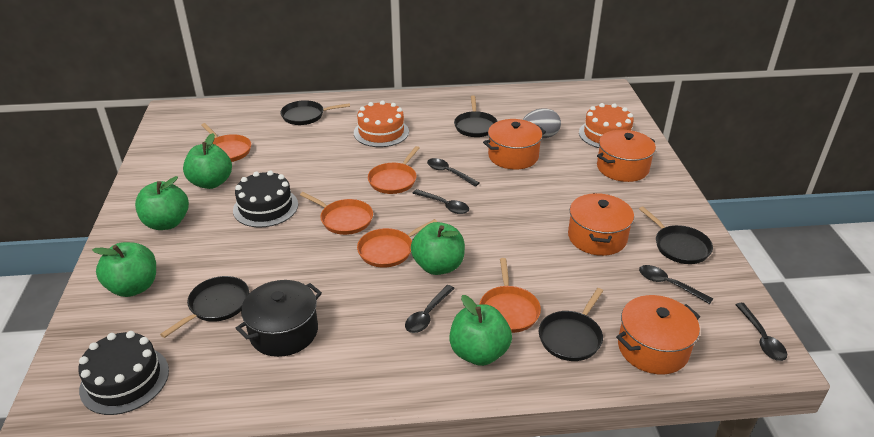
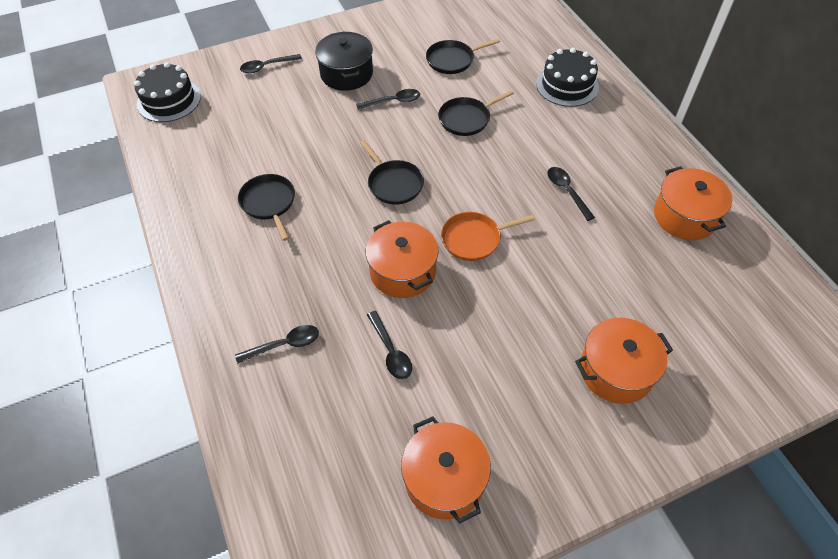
black pan: [160,276,249,338] [280,100,350,125] [454,96,498,137] [539,288,603,361] [639,206,713,264] = 5 -> [238,174,295,241] [360,140,424,205] [426,38,500,74] [438,90,514,136] = 4
green apple: [92,242,156,297] [135,176,189,230] [183,133,232,189] [411,222,465,275] [449,295,512,366] = 5 -> none = 0
grey egg: [523,108,561,138] = 1 -> none = 0
orange cake: [354,101,409,147] [579,103,633,148] = 2 -> none = 0
orange pan: [201,123,251,162] [300,192,373,235] [357,219,437,268] [368,146,419,194] [479,258,541,333] = 5 -> [441,212,535,261] = 1

